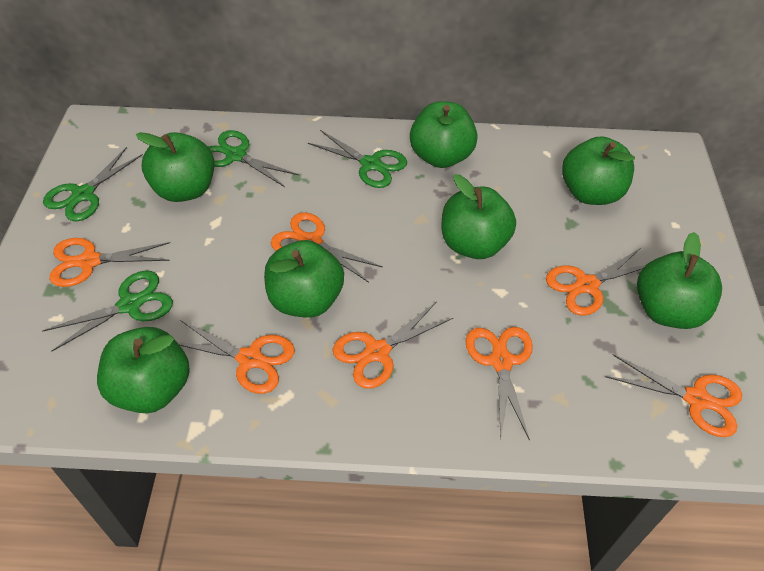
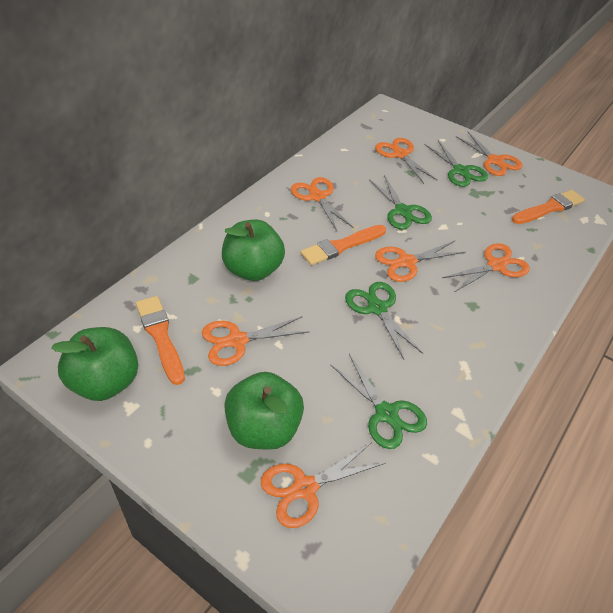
green apple: [97,327,190,414] [136,132,214,202] [264,240,344,318] [410,101,478,168] [441,174,516,259] [562,136,635,205] [637,232,722,329] = 7 -> [51,327,138,401] [222,220,285,281] [224,372,304,450] = 3
orange brush: none = 0 -> [136,296,185,385] [301,225,386,265] [512,190,585,224] = 3

